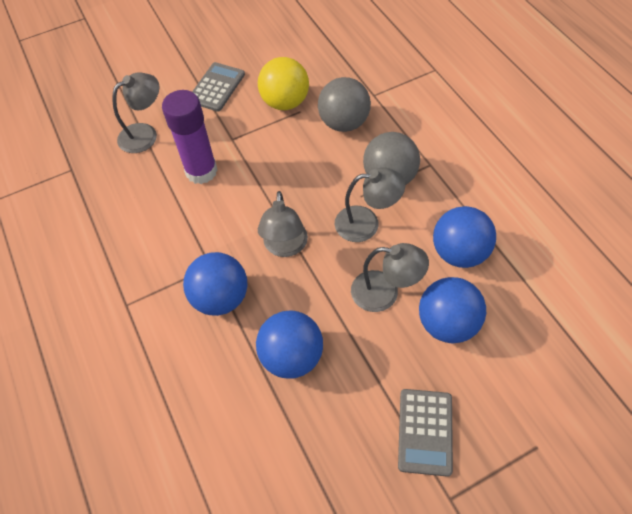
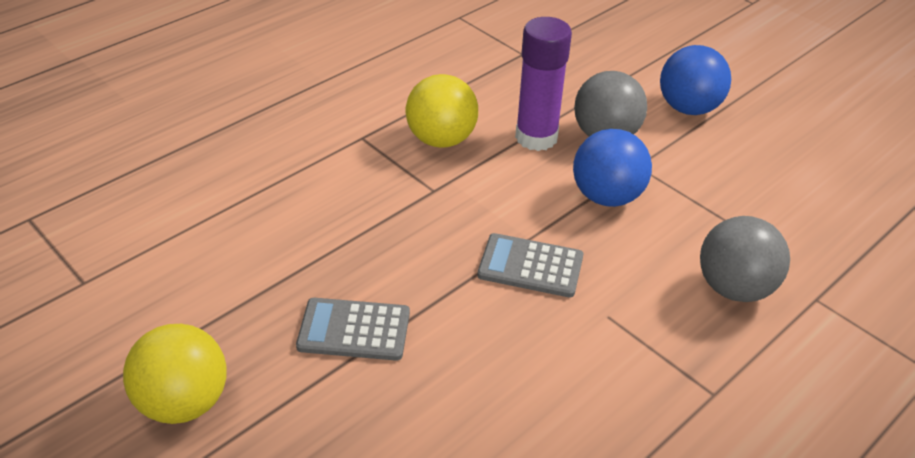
blue ball: [183,252,247,316] [256,311,323,379] [419,277,486,343] [433,206,496,268] = 4 -> [573,129,652,207] [660,45,731,115] = 2
grey lamp: [112,72,159,153] [258,191,308,257] [335,167,405,242] [351,243,429,312] = 4 -> none = 0
yellow ball: [258,57,309,110] = 1 -> [123,324,227,424] [406,74,478,148] = 2

